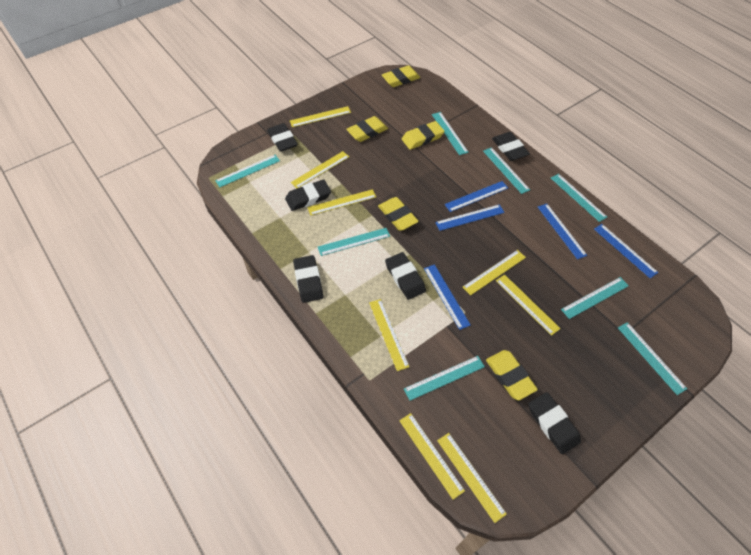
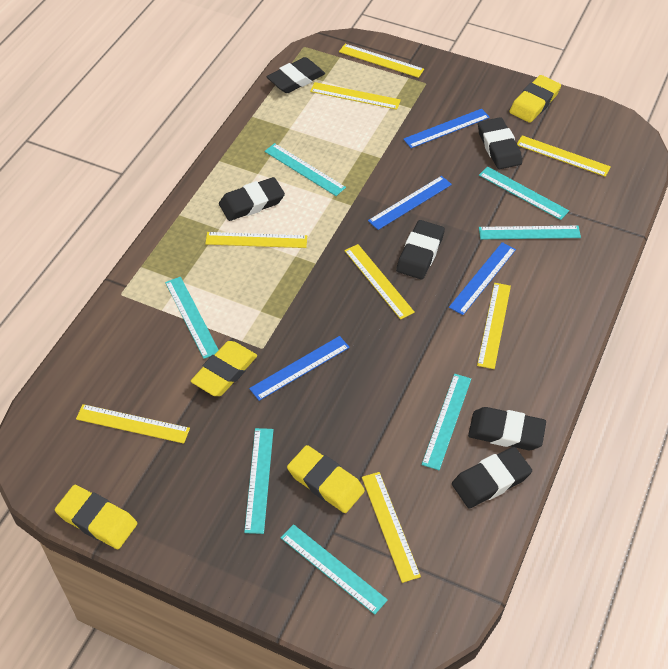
blue ruler: [424,264,471,330] [435,204,505,231] [444,181,508,212] [538,204,587,260] [594,224,658,278] = 5 -> [249,336,350,401] [368,176,452,230] [403,109,490,148] [449,242,516,315] = 4
turquoise ruler: [215,155,280,187] [318,228,390,256] [404,356,485,401] [432,112,469,155] [483,147,530,194] [551,174,607,222] [561,277,629,319] [618,322,687,395] = 8 -> [165,277,219,359] [244,428,273,534] [264,143,346,196] [281,524,388,615] [422,374,471,470] [479,166,569,220] [479,226,581,239] = 7
yellow eraser: [346,116,388,142] [378,197,419,231] [382,65,420,87] [402,121,445,150] [486,350,538,400] = 5 -> [55,485,137,549] [191,341,257,396] [287,445,365,513] [509,75,561,123] = 4

